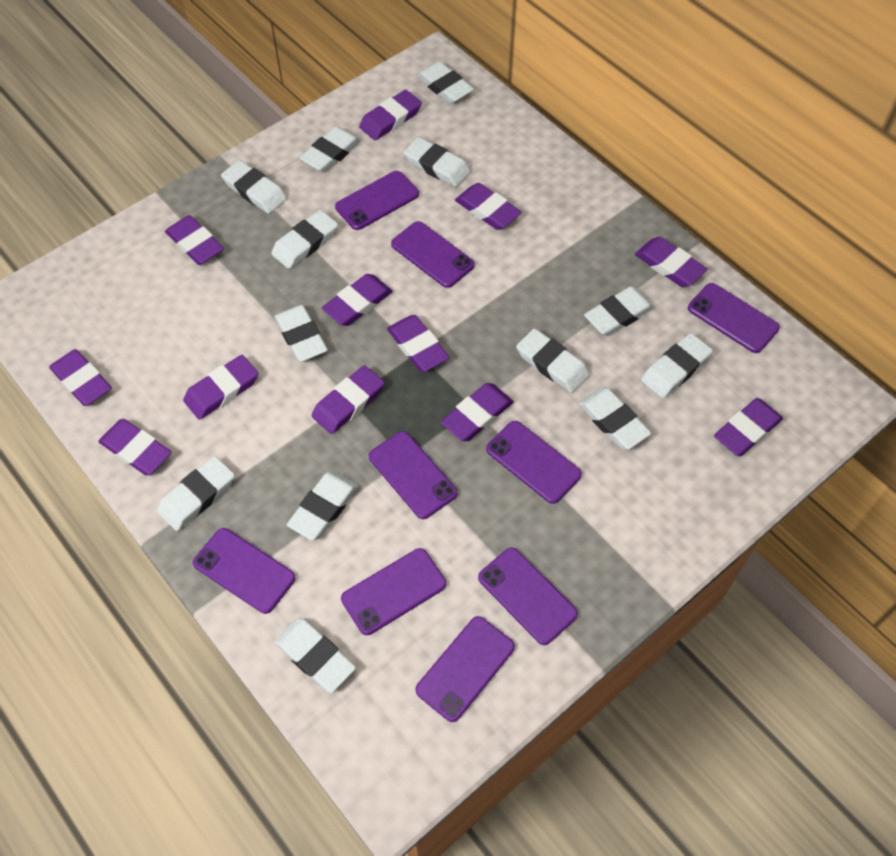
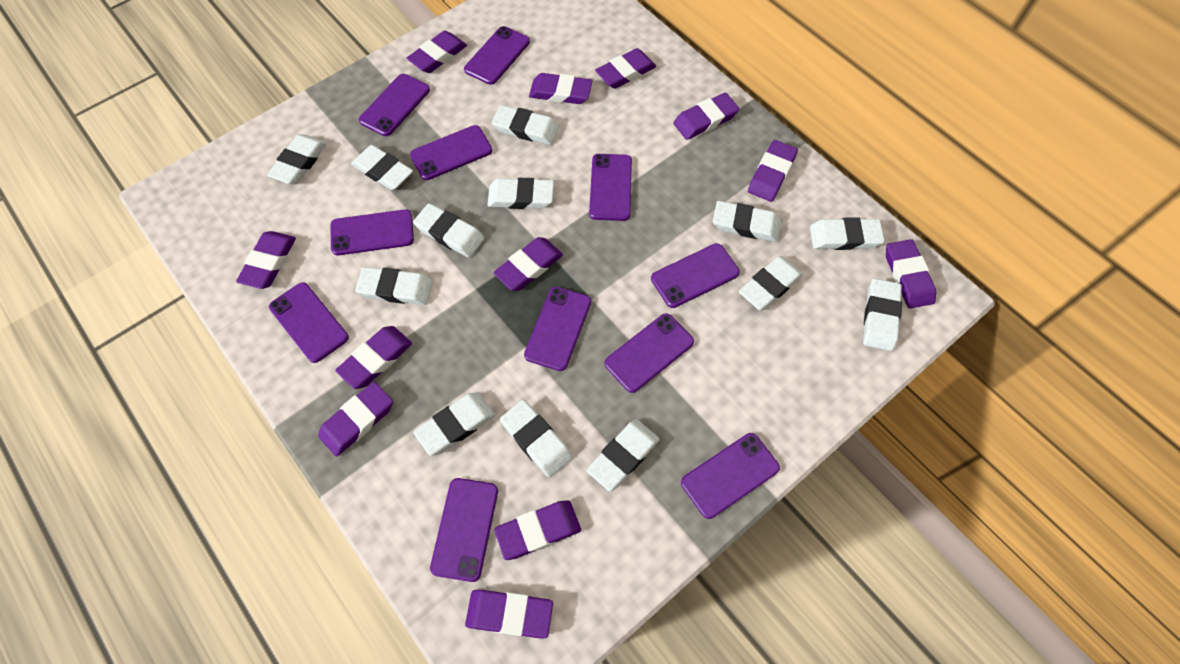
purple phone: [193,528,296,614] [335,171,419,230] [341,548,446,635] [369,431,457,519] [391,221,475,288] [416,616,515,722] [478,548,578,645] [486,421,582,504] [688,283,780,353] = 9 -> [269,282,349,363] [330,209,414,255] [359,74,430,136] [410,125,492,180] [430,478,498,582] [464,26,530,85] [524,287,591,371] [589,154,632,221] [605,313,694,393] [651,243,740,308] [681,433,780,519] = 11

